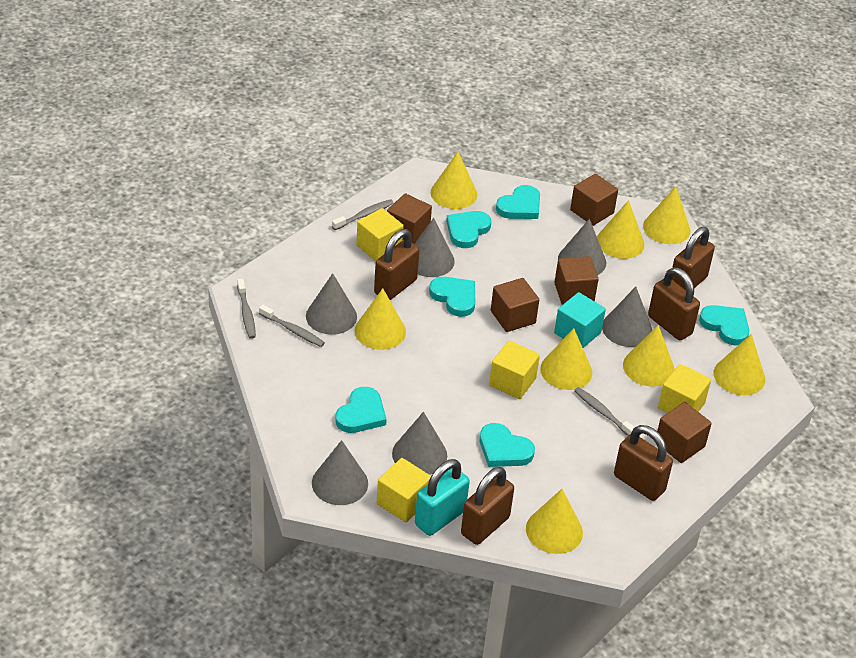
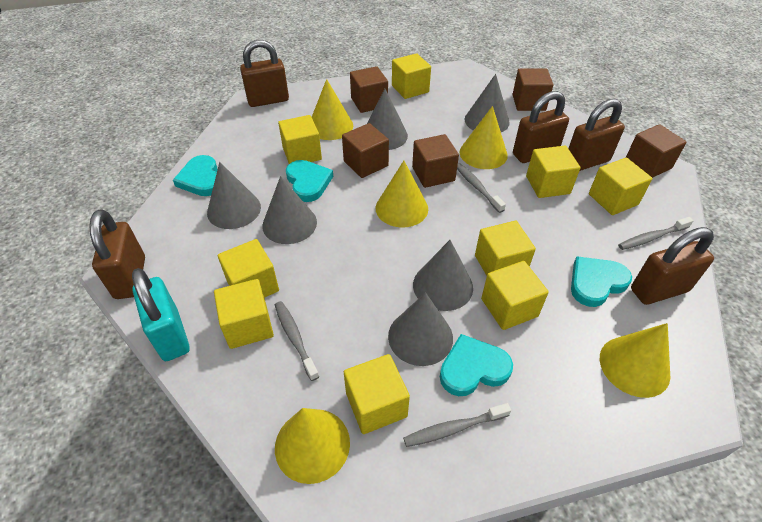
turquoise cube: [554,292,606,348] = 1 -> none = 0
turquoise heart: [335,387,387,433] [429,277,475,317] [446,211,491,248] [480,423,535,467] [496,185,540,219] [699,305,749,346] = 6 -> [173,155,217,196] [286,160,333,202] [440,334,513,396] [571,256,632,307] = 4
yellow cone: [355,288,406,350] [431,152,477,209] [526,489,583,554] [540,328,592,390] [597,200,644,259] [623,325,675,387] [643,187,691,244] [714,334,765,395] = 8 -> [275,408,350,484] [312,79,353,140] [376,161,428,228] [460,106,508,169] [600,323,670,398] = 5
yellow cube: [356,208,404,261] [377,458,431,522] [489,341,540,399] [658,364,711,413] = 4 -> [214,279,274,349] [218,239,279,298] [278,115,322,164] [344,354,410,434] [392,53,431,99] [475,221,536,276] [481,261,549,330] [526,146,581,198] [589,158,652,215] = 9

